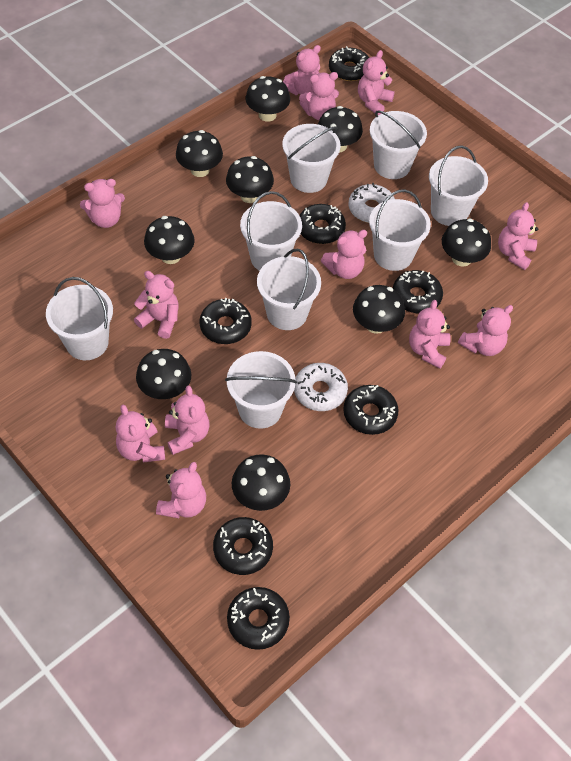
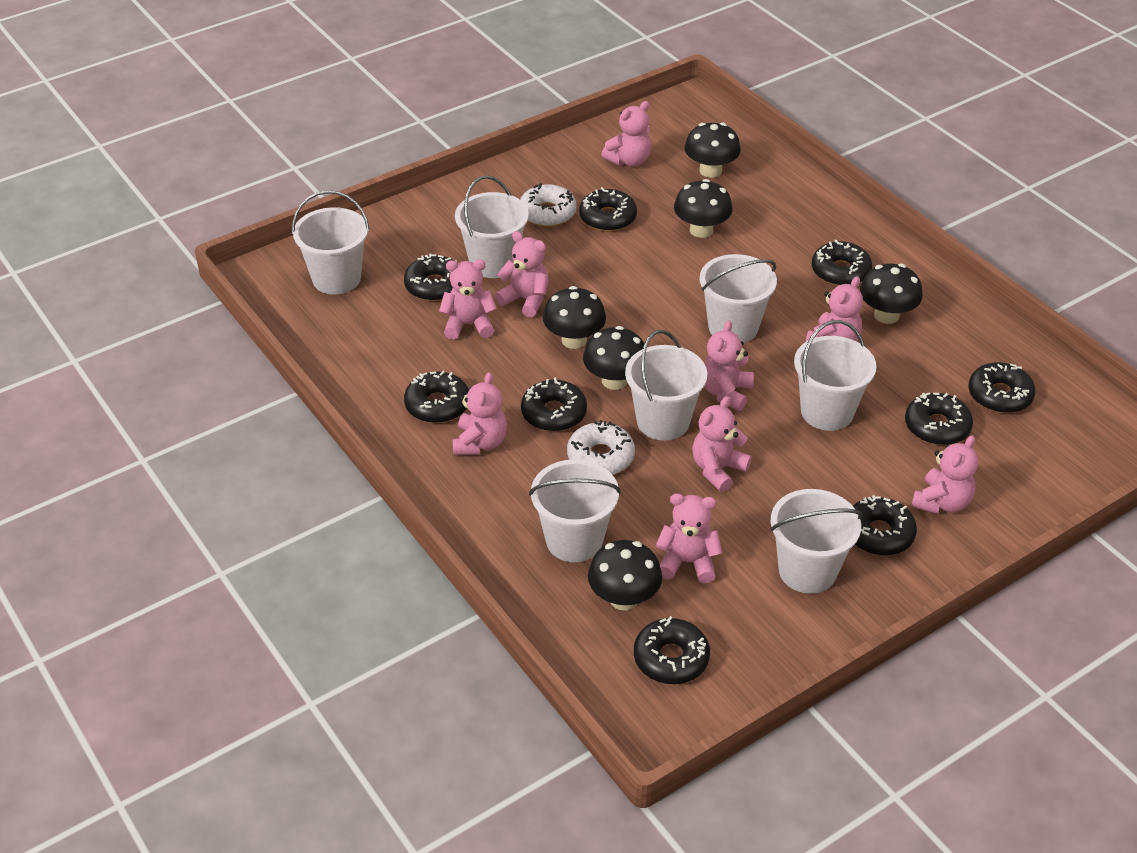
black donut: [199,298,252,344] [213,517,273,575] [227,587,290,650] [299,204,346,244] [329,46,369,81] [343,385,398,435] [393,270,443,313] = 7 -> [404,254,457,301] [404,371,468,423] [521,377,587,431] [579,187,637,231] [634,616,710,684] [812,240,872,286] [853,495,917,556] [905,392,973,445] [968,362,1035,413] = 9
black mushroom: [136,349,191,399] [144,216,195,264] [176,130,223,177] [226,156,274,203] [232,454,290,511] [246,76,290,122] [318,106,363,152] [353,285,405,334] [442,218,491,267] = 9 -> [543,286,606,349] [583,326,644,390] [588,540,662,610] [674,179,733,238] [684,123,741,178] [860,264,923,324] = 6
pink teddy bear: [80,179,125,228] [116,405,165,463] [134,271,179,339] [156,462,206,518] [165,386,209,455] [283,45,321,95] [299,72,339,120] [321,230,367,279] [358,50,395,115] [409,300,451,369] [458,305,513,356] [498,202,538,270] = 12 -> [439,259,497,340] [453,372,507,455] [495,231,549,318] [601,101,651,166] [655,493,722,583] [692,396,752,492] [704,320,754,411] [806,276,863,341] [911,435,978,514] = 9
white bucket: [46,277,113,360] [225,351,297,429] [240,191,302,271] [257,248,321,330] [282,124,341,193] [369,189,431,271] [370,110,427,179] [429,146,488,226] = 8 -> [292,190,370,295] [455,175,529,278] [529,459,621,562] [625,330,707,441] [700,254,777,343] [770,489,863,594] [794,320,876,431] = 7

